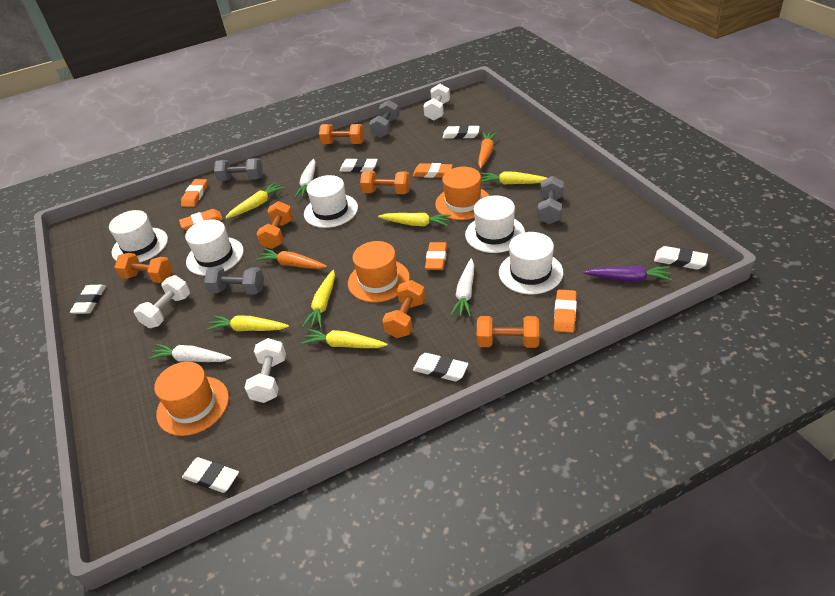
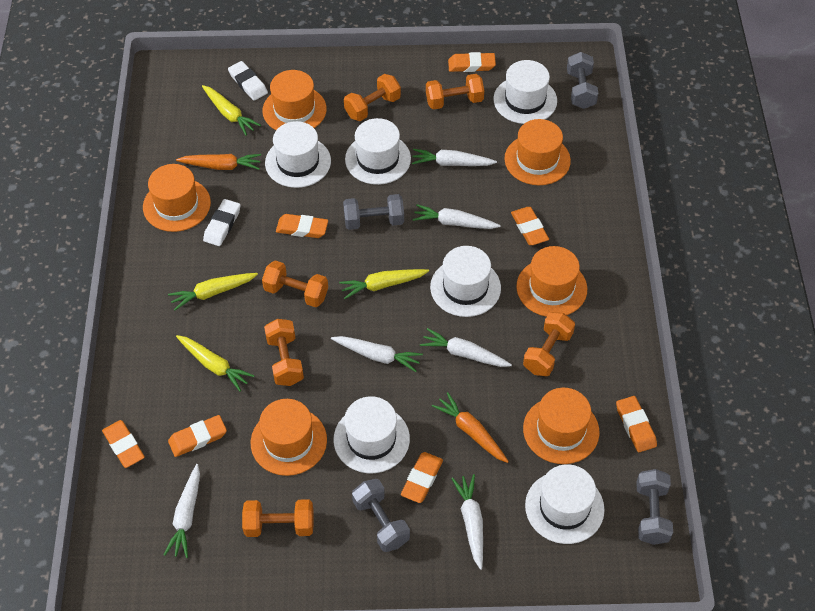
orange eraser: [179,209,223,230] [181,179,207,207] [413,163,453,178] [425,242,447,270] [554,290,577,333] = 5 -> [102,420,145,468] [168,415,227,457] [276,214,328,238] [401,452,443,503] [448,52,496,72] [511,207,549,245] [616,396,657,452] = 7
orange hat: [154,362,229,436] [348,241,410,302] [435,167,489,220] = 3 -> [143,164,211,232] [251,399,327,476] [262,70,327,130] [504,119,571,185] [516,246,587,317] [523,388,599,464] = 6
purple carrot: [583,266,672,282] = 1 -> none = 0
white carrot: [148,344,231,362] [295,159,316,198] [451,258,474,317] = 3 -> [164,464,200,558] [331,336,423,372] [412,149,497,166] [413,204,501,229] [420,328,512,367] [451,474,483,570] = 6
white dumbbell: [134,275,190,328] [244,338,286,403] [423,84,450,121] = 3 -> none = 0
white eraser: [70,285,106,314] [182,457,239,493] [339,158,378,172] [413,353,468,381] [443,125,480,139] [654,246,708,270] = 6 -> [203,199,241,246] [228,61,268,101] = 2
white hat: [109,210,168,262] [185,219,244,276] [304,175,358,228] [465,195,525,253] [499,232,563,294] = 5 -> [265,121,331,188] [333,396,410,473] [345,118,411,185] [430,246,501,317] [493,60,557,124] [525,464,605,544] = 6
yellow carrot: [206,315,289,331] [225,182,285,219] [301,329,388,348] [302,270,335,328] [378,213,451,226] [481,171,547,185] = 6 -> [168,273,258,311] [176,335,254,391] [202,85,261,136] [339,269,429,299] = 4

